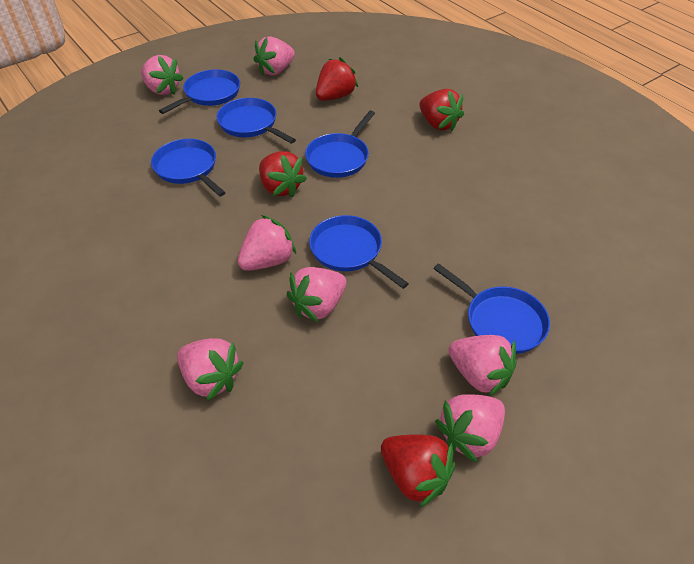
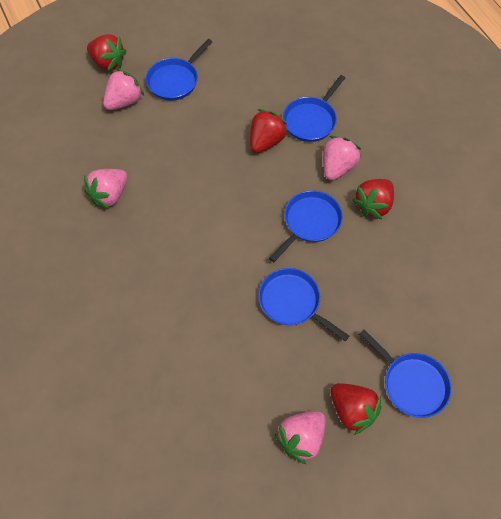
blue pan: [151,139,226,197] [159,69,240,114] [217,98,296,144] [305,111,375,178] [309,215,409,289] [433,263,550,354] = 6 -> [146,39,212,101] [258,268,349,341] [269,190,343,262] [283,75,345,142] [359,330,452,418] = 5
pink strawberry: [141,55,183,95] [177,338,244,401] [238,215,296,271] [253,36,295,75] [287,267,346,322] [435,394,505,463] [448,335,517,396] = 7 -> [84,169,128,209] [103,68,144,110] [275,411,326,464] [323,136,361,181] = 4

